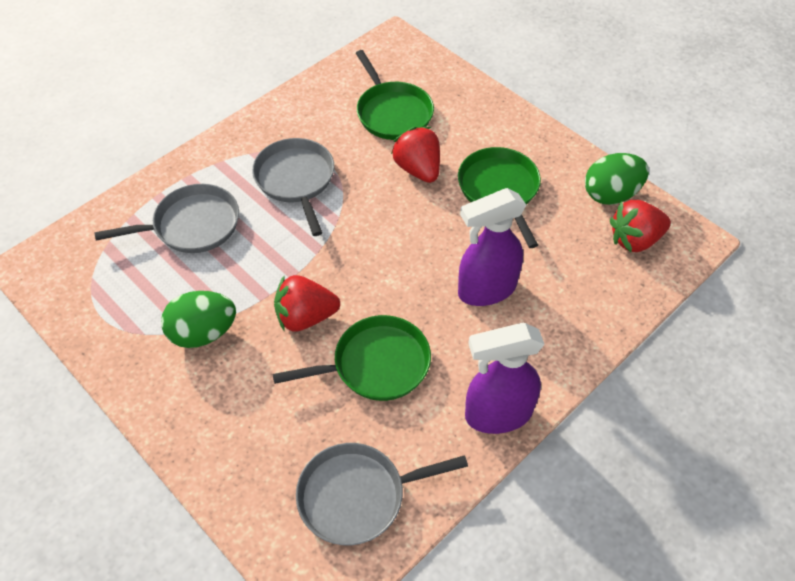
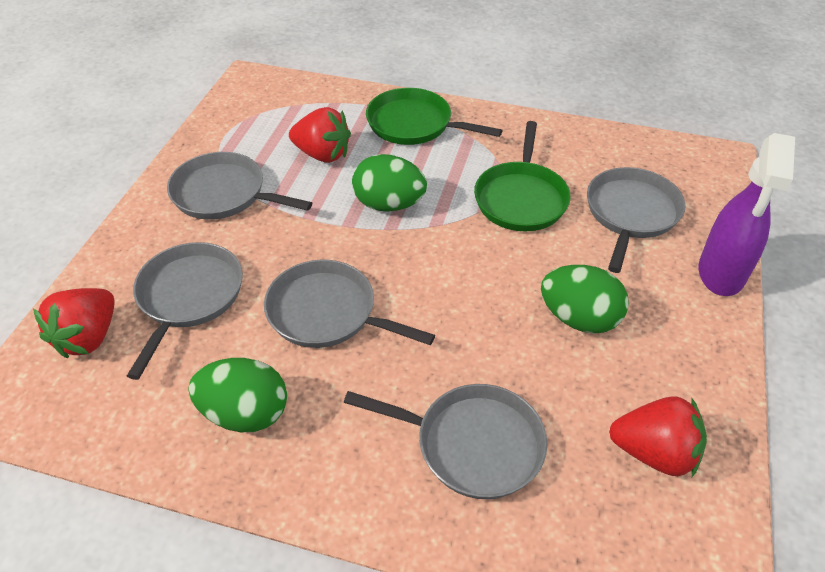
green egg: [161,291,236,348] [585,153,649,205] = 2 -> [188,358,287,432] [352,154,427,211] [541,265,629,334] = 3
green pan: [273,315,431,401] [356,50,434,140] [458,147,541,248] = 3 -> [366,88,503,145] [474,121,571,231] = 2
grey pan: [94,184,239,253] [252,138,334,236] [296,443,468,545] = 3 -> [127,242,243,380] [167,152,312,220] [264,260,435,348] [344,384,547,499] [587,167,686,273] = 5
purple spray bottle: [458,188,526,306] [465,323,545,434] = 2 -> [699,133,795,296] = 1

